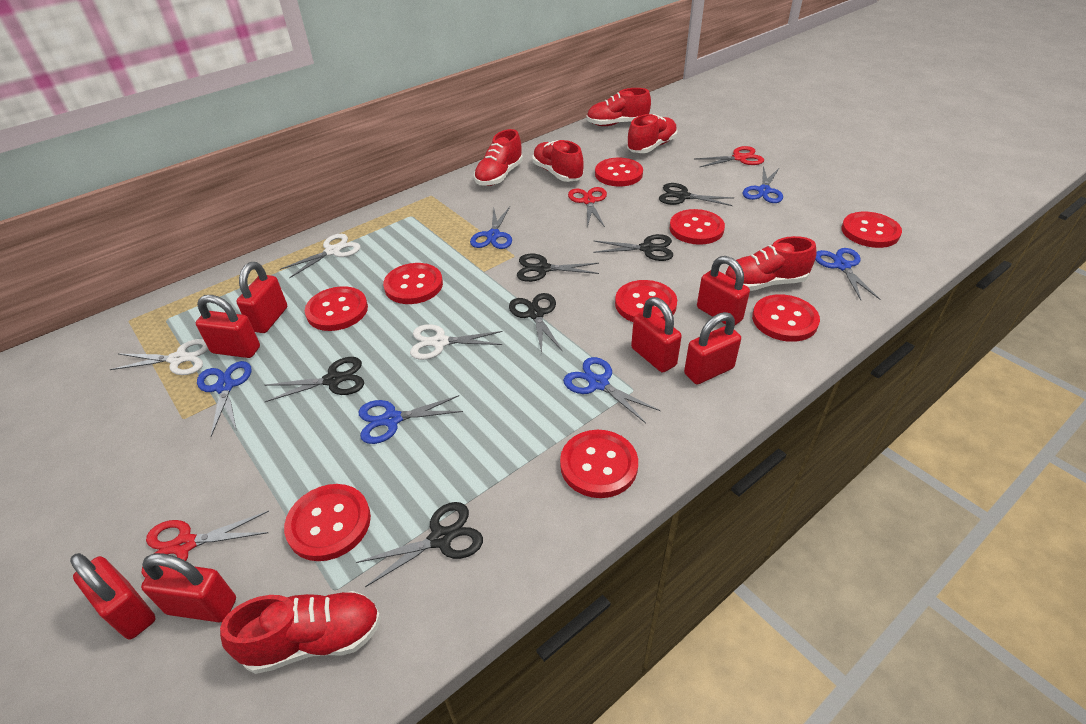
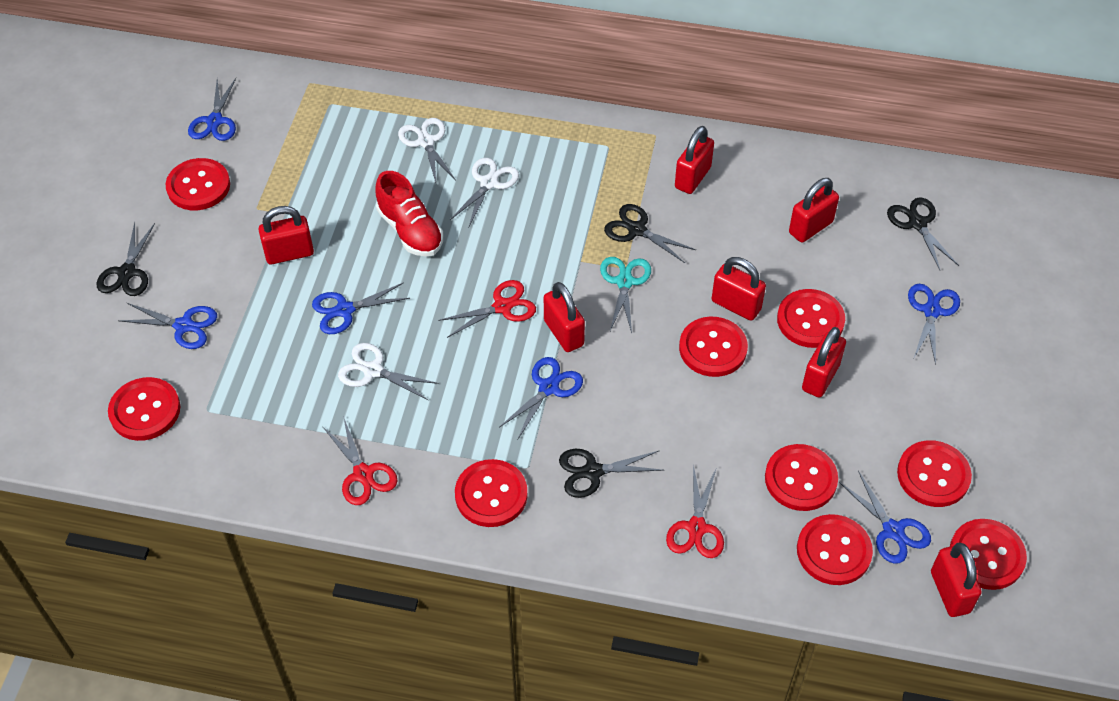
black scissors: [264,357,364,402] [356,502,483,587] [509,293,563,354] [517,254,599,282] [593,234,673,261] [659,183,733,206] = 6 -> [97,222,155,296] [559,449,663,498] [604,204,696,263] [887,197,959,270] = 4
red shoe: [220,591,381,674] [474,129,523,186] [532,140,584,182] [586,88,651,126] [627,114,678,153] [725,236,817,291] = 6 -> [375,171,443,256] = 1
turquoise scissors: none = 0 -> [600,257,651,333] = 1

